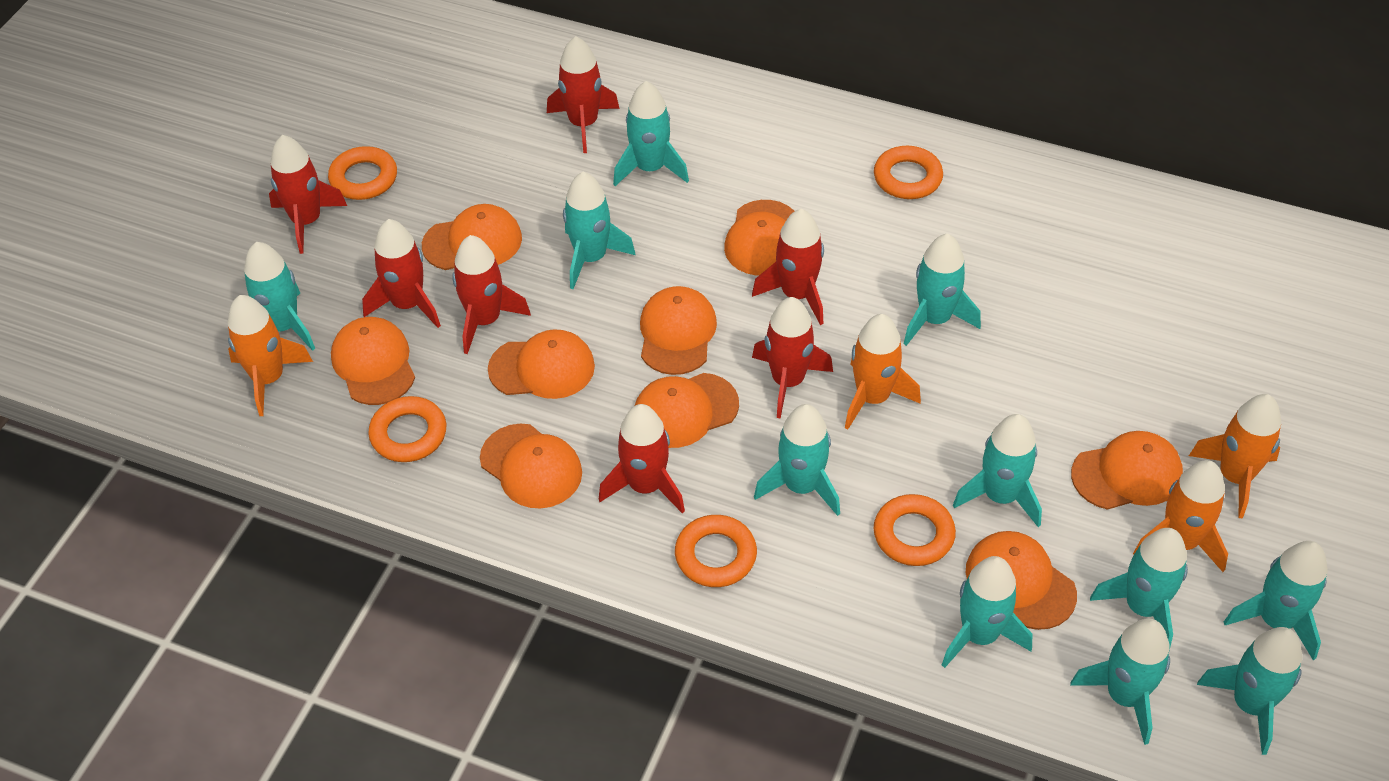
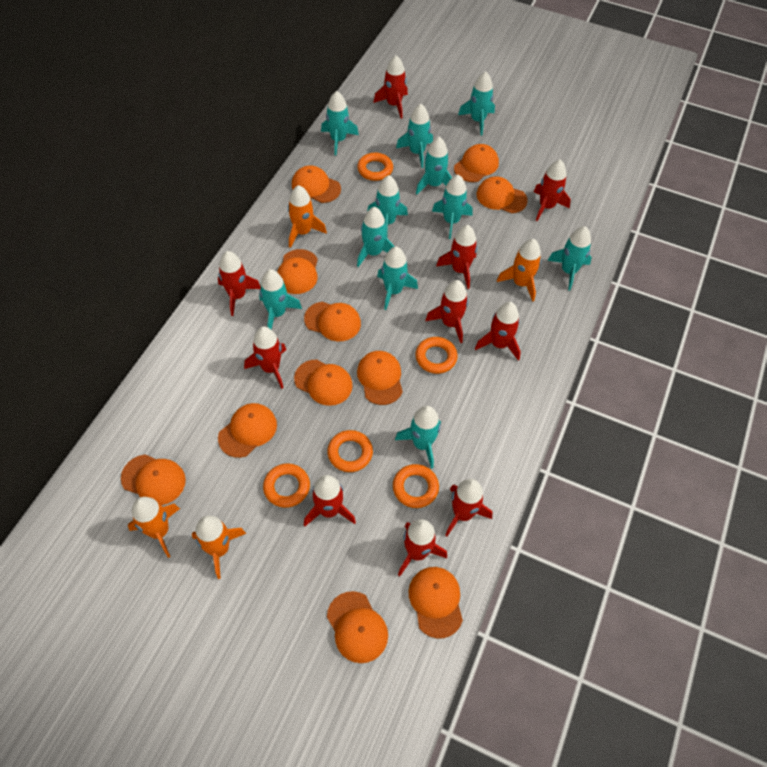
orange cap: [331,317,415,405] [422,204,522,270] [480,424,582,508] [488,329,595,399] [635,373,739,448] [640,286,717,375] [724,200,794,276] [966,531,1077,630] [1071,431,1183,510] = 9 -> [121,454,186,505] [218,403,277,458] [277,249,318,294] [292,165,341,203] [294,359,353,406] [304,302,361,341] [327,591,388,663] [357,351,403,405] [409,567,463,639] [454,144,499,182] [477,176,528,213] = 11
red rocket: [269,135,347,254] [362,219,441,328] [452,235,531,354] [547,36,620,153] [599,404,685,514] [752,209,824,325] [752,297,833,419] = 7 -> [218,251,261,316] [244,326,286,389] [304,475,356,526] [373,55,408,119] [398,519,447,576] [425,280,468,343] [436,225,477,289] [445,479,492,536] [475,302,521,361] [534,159,571,221] = 10

